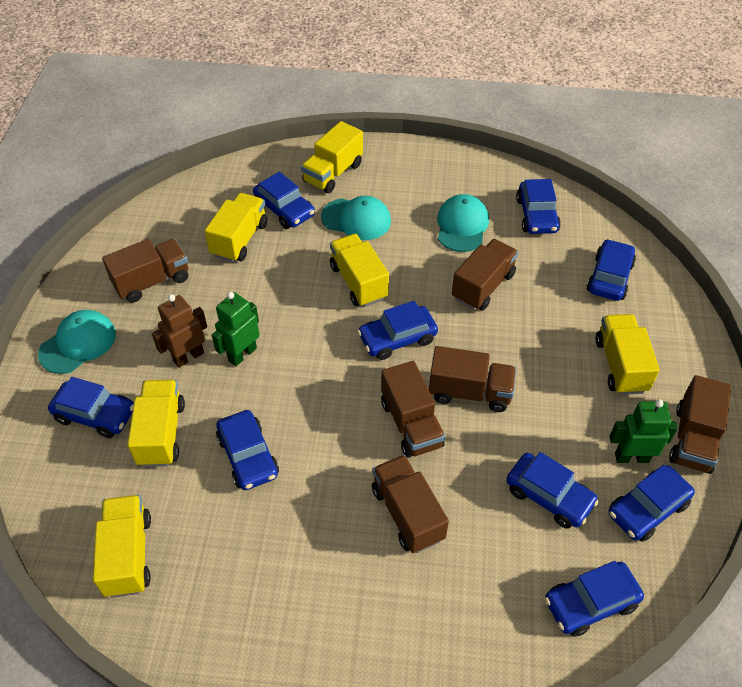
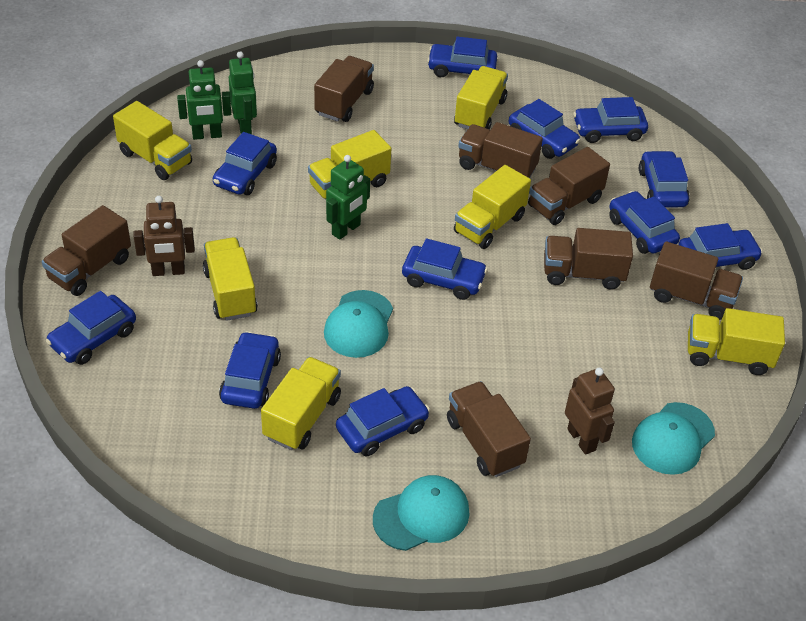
blue car: [48,377,134,438] [216,410,279,490] [253,172,315,229] [357,301,438,360] [506,452,599,529] [516,179,561,234] [545,561,644,637] [587,239,636,301] [608,465,695,542] = 9 -> [46,291,136,365] [213,132,277,195] [219,331,281,409] [336,386,430,456] [402,238,488,300] [427,37,497,77] [509,99,580,159] [573,97,648,143] [609,191,680,254] [639,151,690,207] [678,223,763,270] = 11
brown robot: [152,294,207,368] = 1 -> [133,196,195,276] [565,368,615,455] = 2
brown truck: [102,239,189,303] [372,455,449,553] [381,361,445,458] [429,346,516,412] [452,239,518,311] [669,375,731,474] = 6 -> [42,205,131,296] [314,56,374,122] [447,381,531,477] [458,122,543,178] [528,147,610,225] [544,228,633,290] [650,241,743,320] = 7
green robot: [212,292,260,366] [609,399,678,463] = 2 -> [177,60,231,140] [229,51,257,134] [326,155,370,240] = 3
yellow truck: [93,495,151,598] [127,380,185,467] [205,193,268,262] [301,121,363,193] [330,234,389,307] [595,314,660,395] = 6 -> [113,101,192,180] [203,237,258,321] [261,357,341,450] [308,130,391,199] [454,66,508,129] [454,165,531,249] [688,308,785,375] = 7

